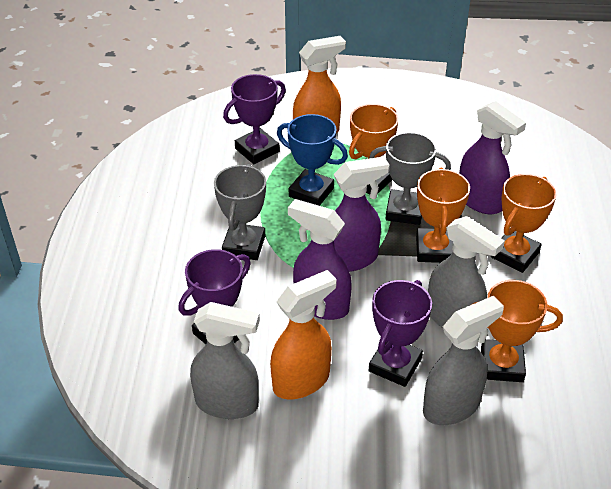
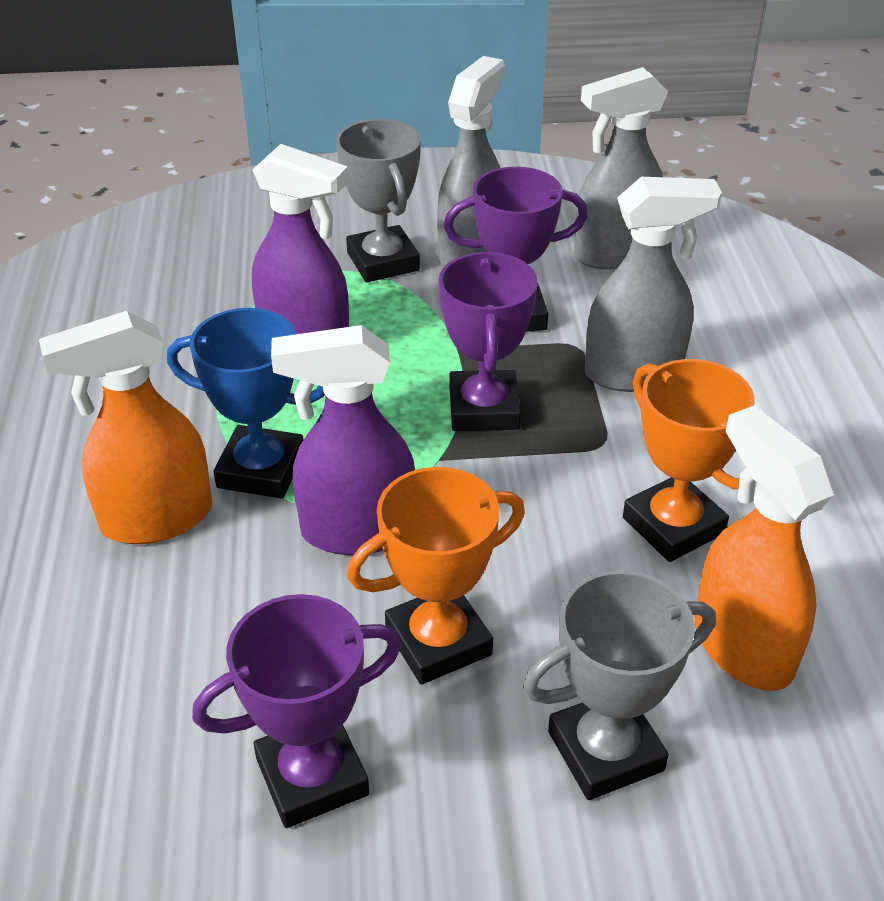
orange trophy: [349,104,398,195] [416,168,470,263] [471,280,563,382] [491,174,557,273] = 4 -> [347,467,525,685] [623,359,755,562] = 2
purple spray bottle: [288,199,351,320] [334,157,390,272] [459,101,526,214] = 3 -> [252,144,349,334] [271,325,415,555] = 2

